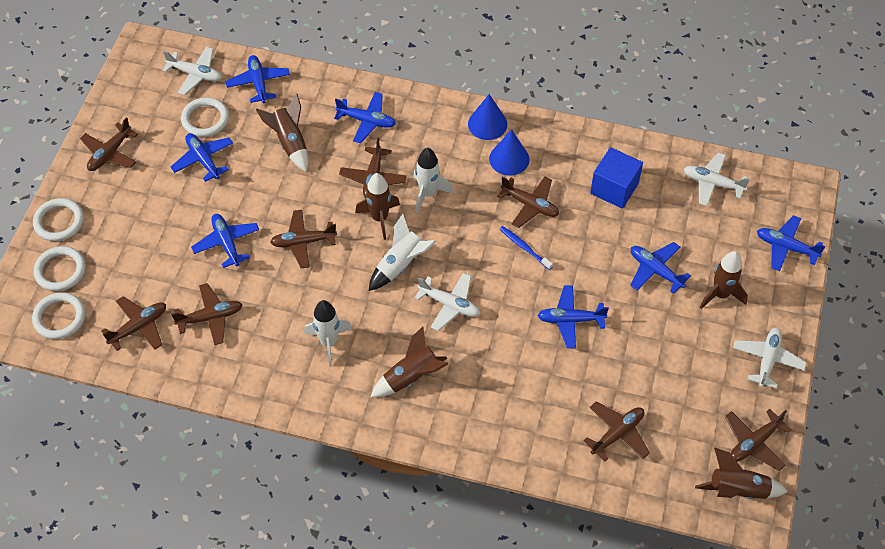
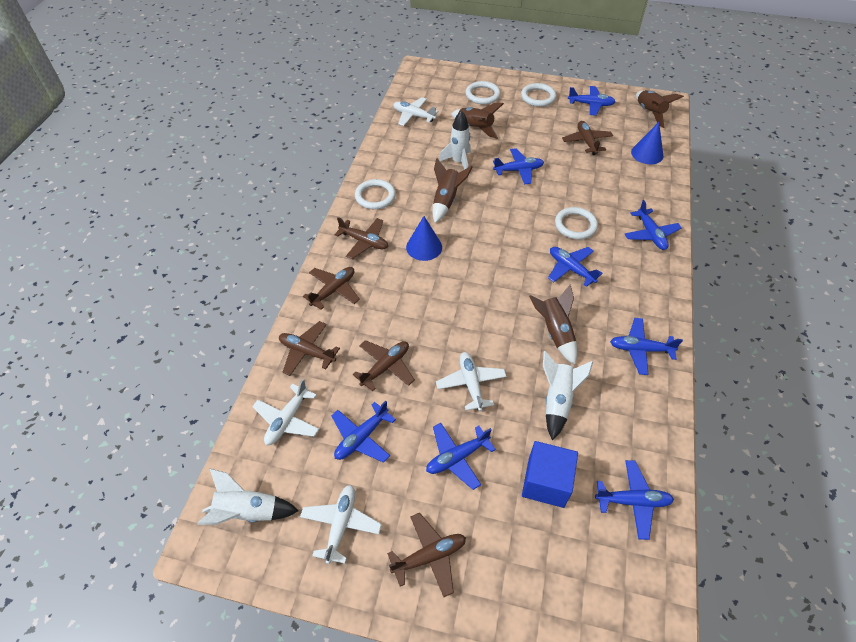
blue plane: [171,133,233,182] [191,214,259,268] [225,55,290,103] [334,92,396,143] [537,285,609,348] [630,242,691,294] [757,215,826,271] = 7 -> [331,401,396,463] [426,423,496,490] [493,148,544,185] [548,247,603,287] [568,86,615,116] [595,460,674,540] [610,318,683,375] [625,200,682,250] = 8
blue toothbrush: [500,226,553,270] = 1 -> none = 0
brown plane: [80,117,138,171] [101,296,166,351] [171,283,242,345] [270,210,337,268] [339,138,407,198] [497,176,559,228] [583,401,650,462] [725,409,791,471] = 8 -> [279,321,340,376] [303,267,360,310] [335,217,388,259] [353,340,415,392] [387,513,466,597] [562,121,613,155] = 6
brown rocket: [256,94,308,172] [355,173,400,240] [370,327,448,397] [695,447,788,499] [700,251,748,309] = 5 -> [433,158,473,223] [451,103,504,139] [529,284,577,365] [636,90,684,128] = 4

